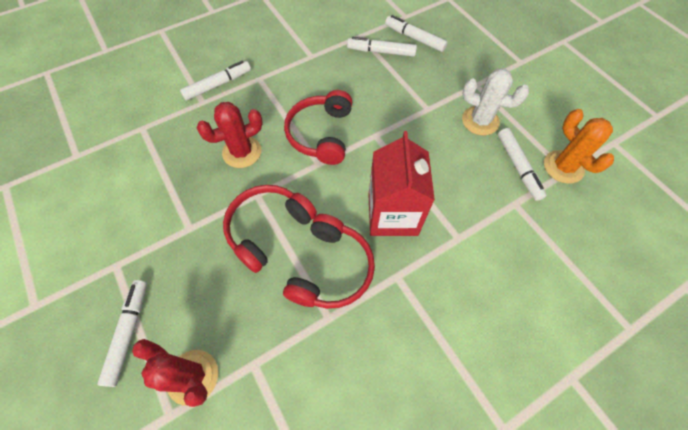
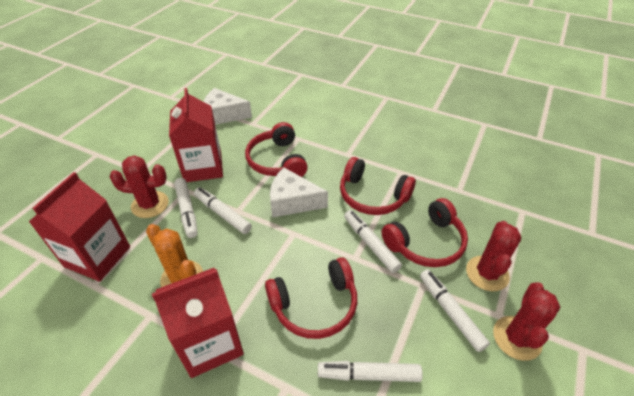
red cactus: [132,339,218,407] [197,102,263,168] = 2 -> [110,155,169,218] [466,221,521,291] [493,282,560,361] = 3
red carton: [369,131,435,236] = 1 -> [29,172,130,282] [152,268,244,378] [169,88,223,182] = 3
red headphones: [223,185,317,273] [283,214,375,309] [284,90,352,165] = 3 -> [245,122,308,177] [265,257,357,339] [340,157,416,215] [382,198,468,267] = 4
white cactus: [462,69,529,135] = 1 -> none = 0
white cheese: none = 0 -> [203,88,252,125] [270,168,328,218] = 2

